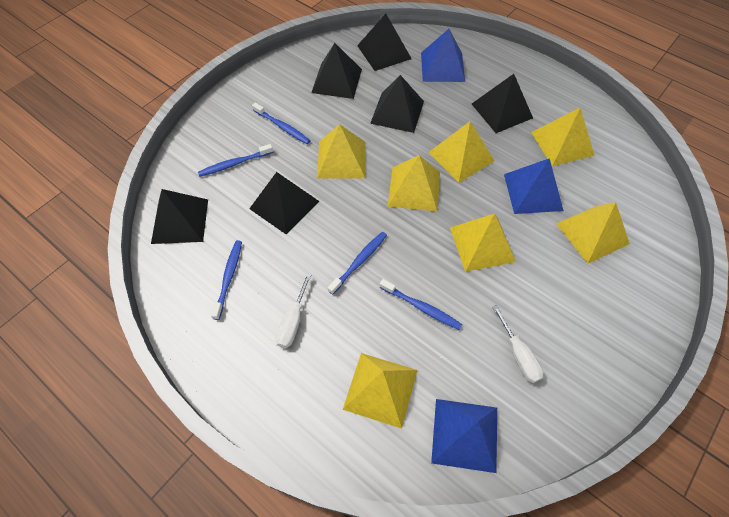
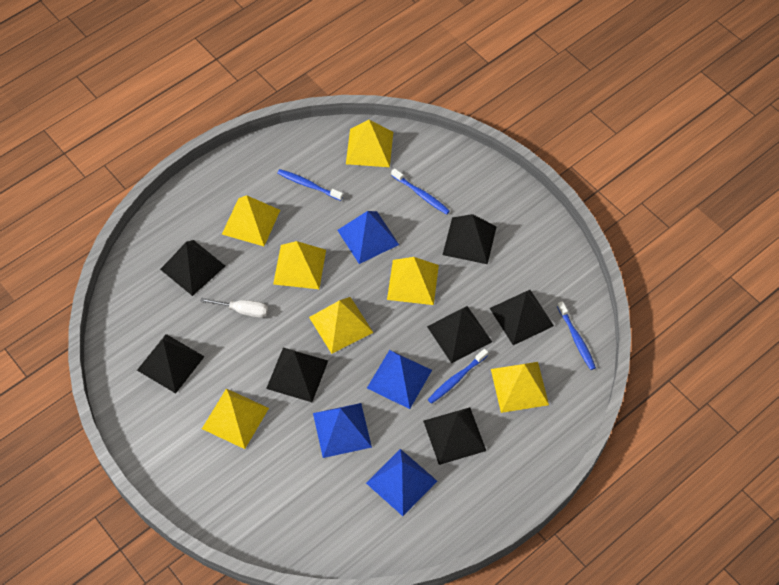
black pyramid: [151,189,208,244] [249,172,319,235] [311,43,362,99] [357,14,412,71] [370,75,424,133] [472,74,533,133] = 6 -> [137,334,205,394] [160,240,225,296] [266,348,328,402] [423,407,486,465] [427,306,492,363] [443,214,497,264] [490,290,554,345] = 7
blue pyramid: [421,29,465,82] [431,399,497,473] [504,158,564,214] = 3 -> [313,403,372,458] [337,211,399,264] [366,449,437,516] [367,350,432,409] = 4
blue toothbrush: [198,144,273,177] [211,240,242,320] [252,102,311,144] [328,232,387,295] [379,279,462,330] = 5 -> [277,169,343,201] [391,168,450,215] [428,349,488,404] [557,301,596,370] = 4
white screwdriver: [276,273,312,348] [492,305,544,383] = 2 -> [200,298,268,318] = 1

